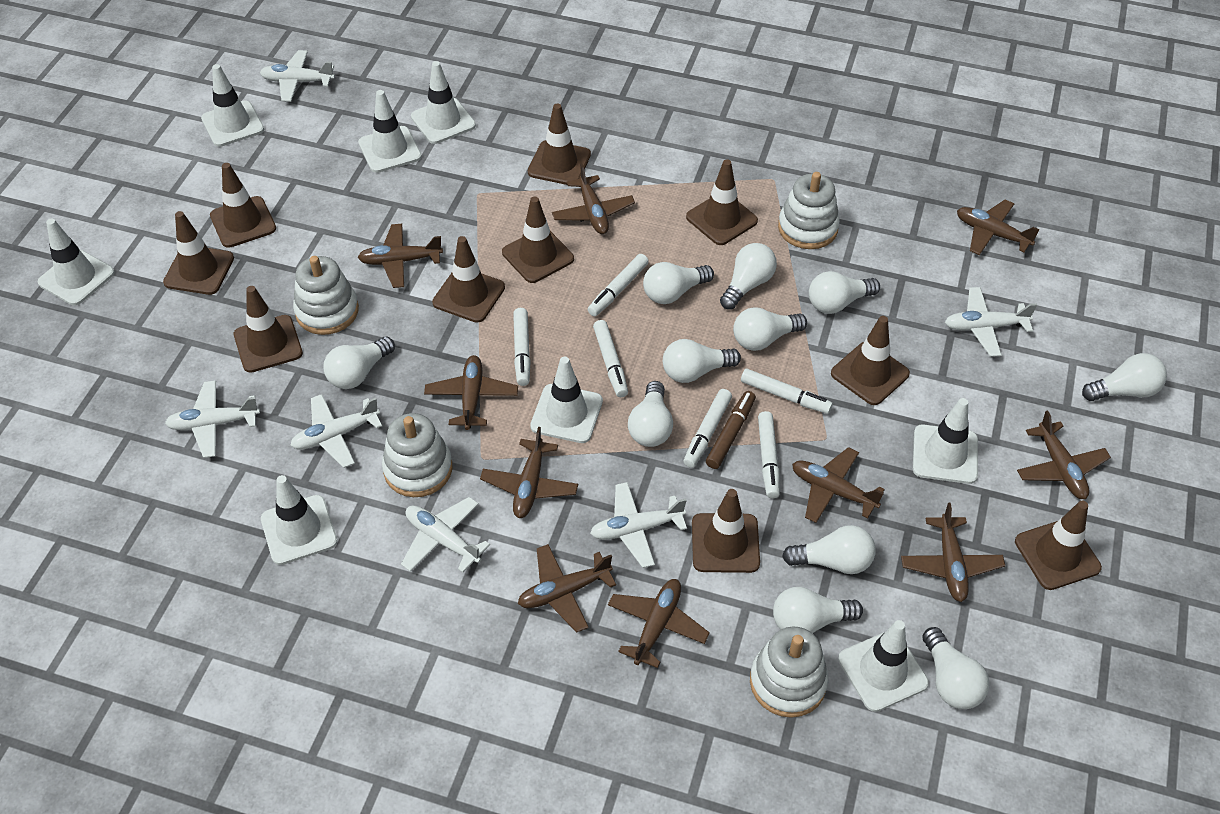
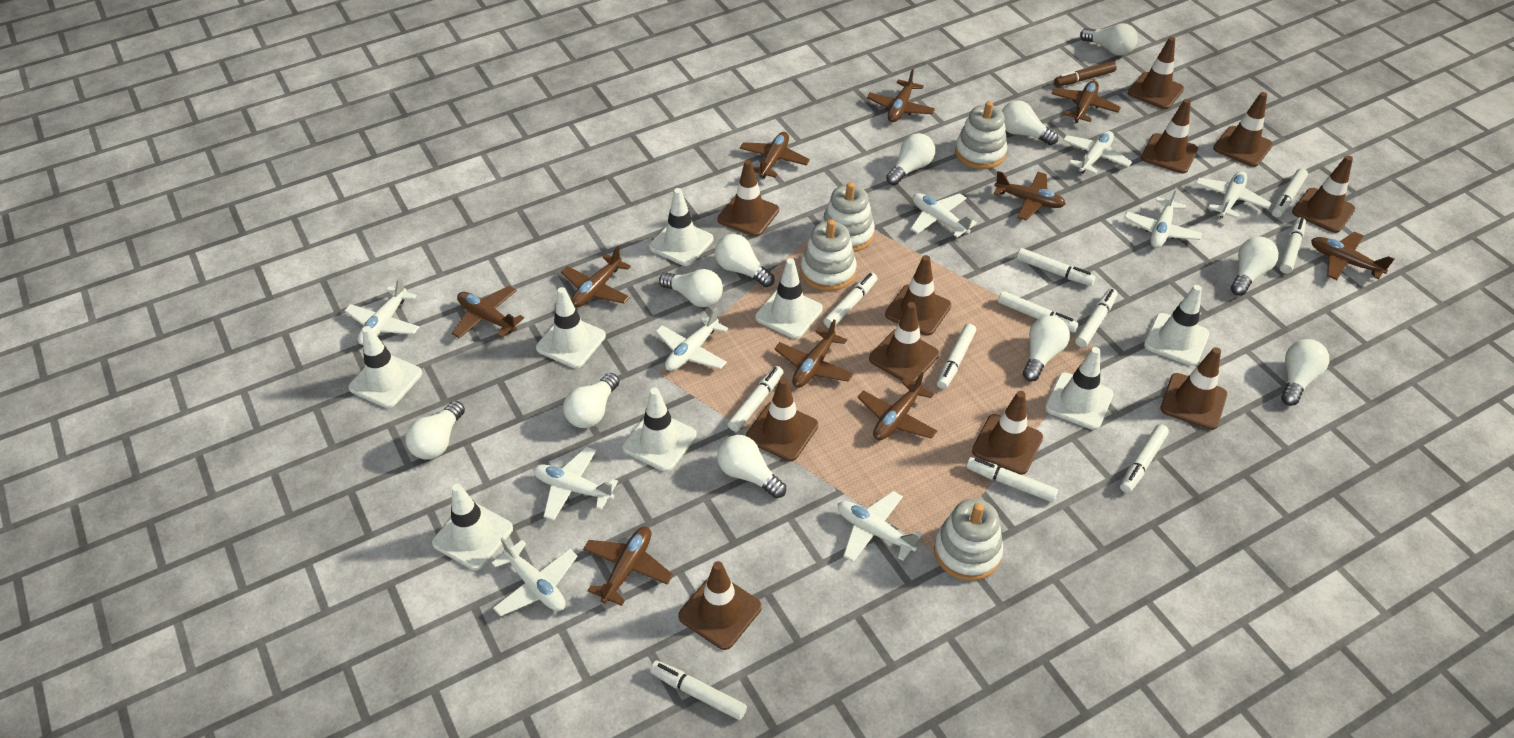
brown traffic cone: [163,211,234,295] [210,163,276,248] [234,286,303,373] [432,236,505,323] [502,196,574,283] [528,104,591,185] [686,159,758,245] [692,489,760,573] [831,316,910,405] [1015,501,1102,590] = 10 -> [678,561,762,650] [717,160,779,237] [746,377,818,461] [869,302,939,383] [885,255,951,336] [972,391,1043,475] [1128,37,1184,109] [1141,99,1198,173] [1161,347,1227,430] [1213,92,1273,167] [1292,156,1355,233] = 11
white marker: [513,308,531,386] [588,254,649,316] [593,320,628,397] [683,389,732,468] [741,369,833,414] [758,411,780,498] = 6 -> [650,661,747,720] [727,366,783,432] [823,273,877,328] [937,324,976,389] [966,457,1058,502] [998,291,1078,333] [1017,248,1095,286] [1075,288,1118,347] [1120,424,1169,493] [1272,168,1308,217] [1279,217,1306,274] = 11
white plane: [165,380,260,458] [260,50,335,102] [290,394,382,468] [401,497,490,572] [590,482,687,568] [945,287,1037,357] = 6 -> [344,277,419,345] [492,538,578,617] [533,447,618,521] [655,307,728,371] [838,491,923,562] [910,193,977,238] [1062,131,1132,174] [1124,187,1202,248] [1195,171,1271,218] = 9

